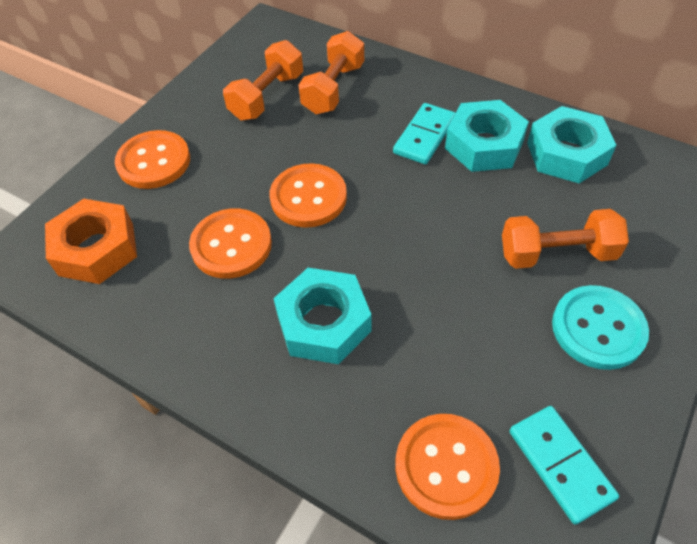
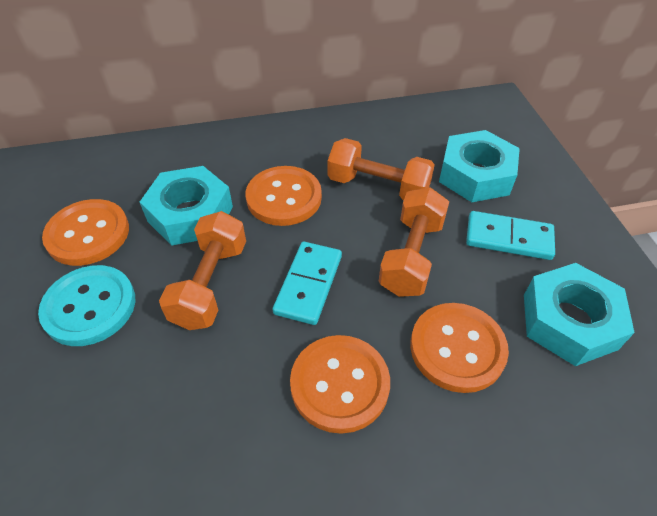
orange nut: [45,199,137,284] = 1 -> none = 0

